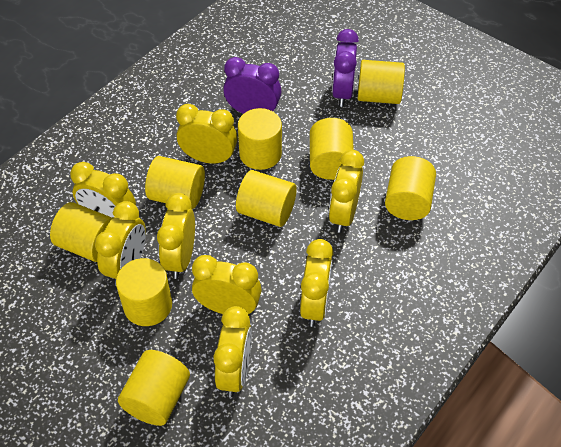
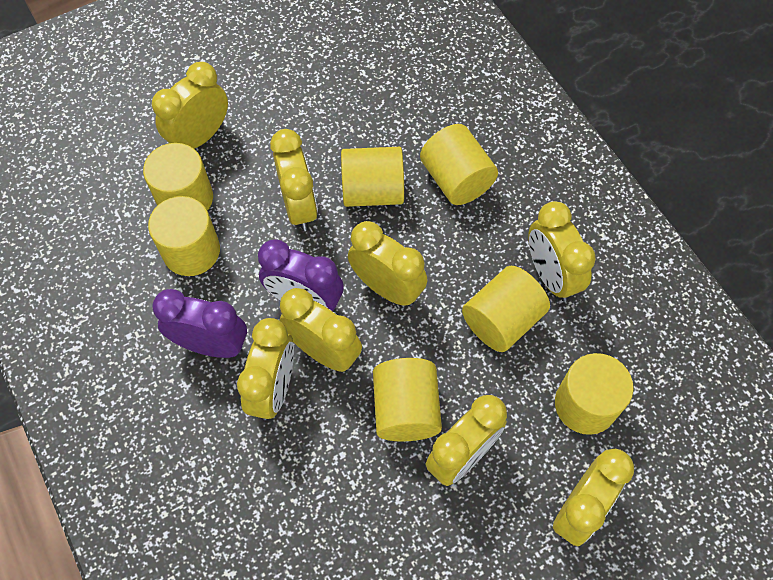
yellow cylinder: [50,202,112,262] [116,258,172,326] [118,350,190,426] [145,156,205,209] [236,170,297,227] [238,108,282,170] [310,118,354,180] [358,60,405,104] [385,156,436,220] = 9 -> [143,143,213,211] [148,196,220,276] [341,147,404,207] [373,358,442,441] [420,124,498,205] [462,266,550,352] [555,353,634,435] = 7

